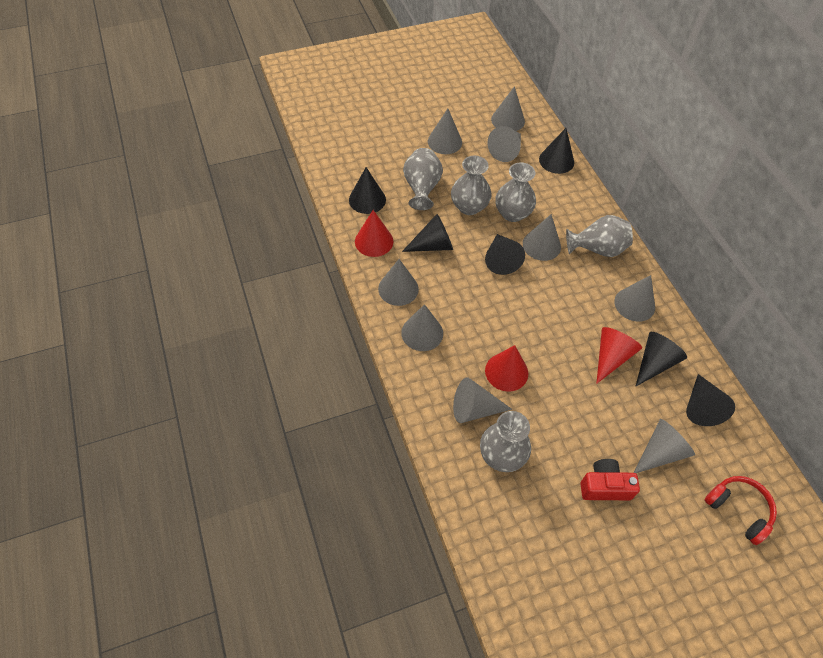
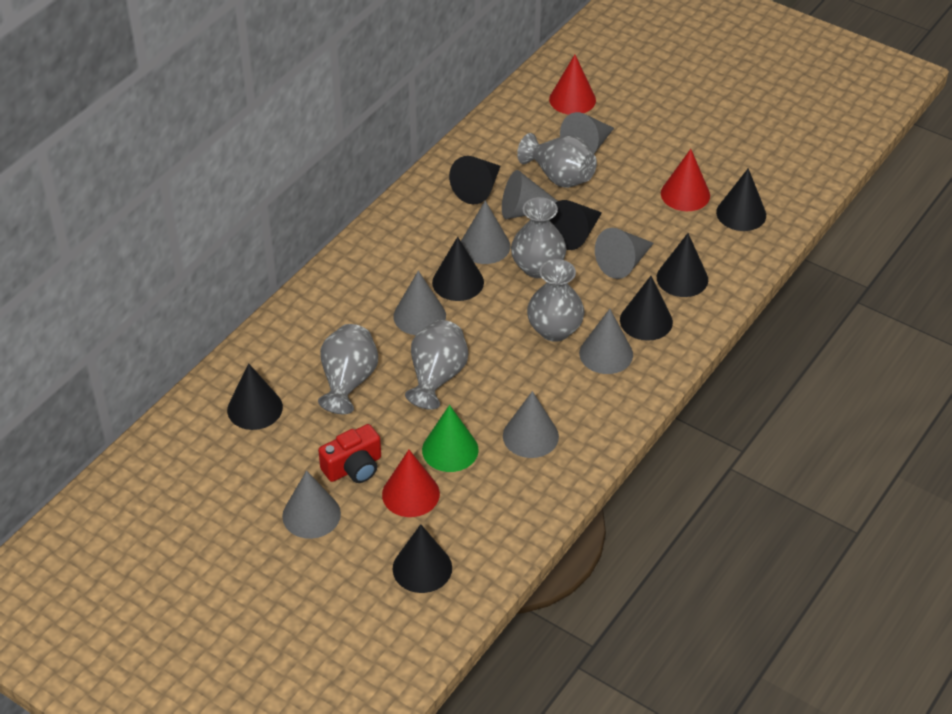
black cone: [349,167,386,214] [402,214,453,252] [485,234,525,275] [539,128,574,174] [635,332,687,387] [686,374,735,426] = 6 -> [227,363,283,430] [392,524,452,593] [432,237,484,301] [449,156,500,204] [550,200,602,250] [620,276,673,341] [657,233,708,297] [716,168,766,231] = 8
green cone: none = 0 -> [422,405,479,472] = 1
grey cone: [378,259,419,306] [401,304,443,351] [428,109,462,154] [453,378,512,423] [487,126,521,162] [491,86,525,131] [523,214,561,261] [614,275,655,322] [634,419,695,473] = 9 -> [282,470,341,539] [393,271,446,335] [461,200,510,264] [502,170,557,219] [503,391,559,458] [560,112,614,154] [579,309,633,374] [595,228,654,279] = 8
red headphones: [705,476,777,545] = 1 -> none = 0

